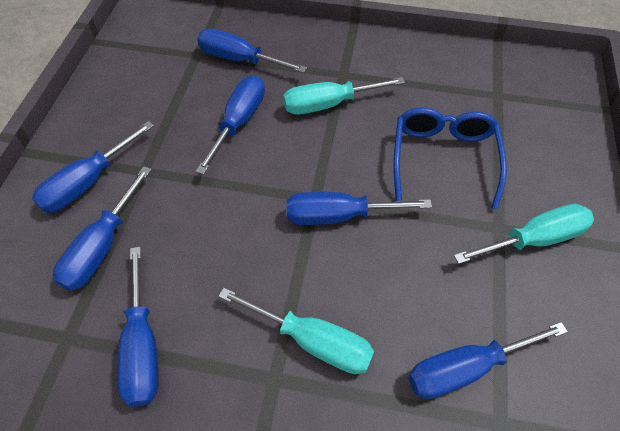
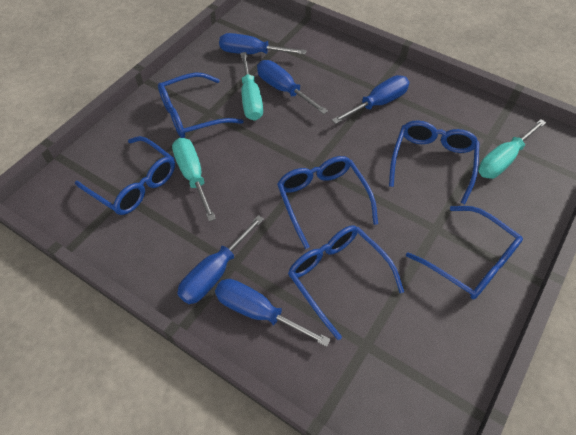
blue glasses: [393,108,507,209] = 1 -> [75,136,175,215] [158,72,244,138] [277,156,378,249] [288,225,404,340] [389,120,480,204] [406,206,523,299] = 6
blue screwdriver: [32,121,154,213] [53,166,152,291] [118,247,158,407] [196,75,265,175] [197,29,307,73] [286,192,432,225] [408,322,568,399] = 7 -> [177,215,264,304] [215,279,331,347] [219,33,307,55] [257,60,328,114] [332,75,409,124] = 5

